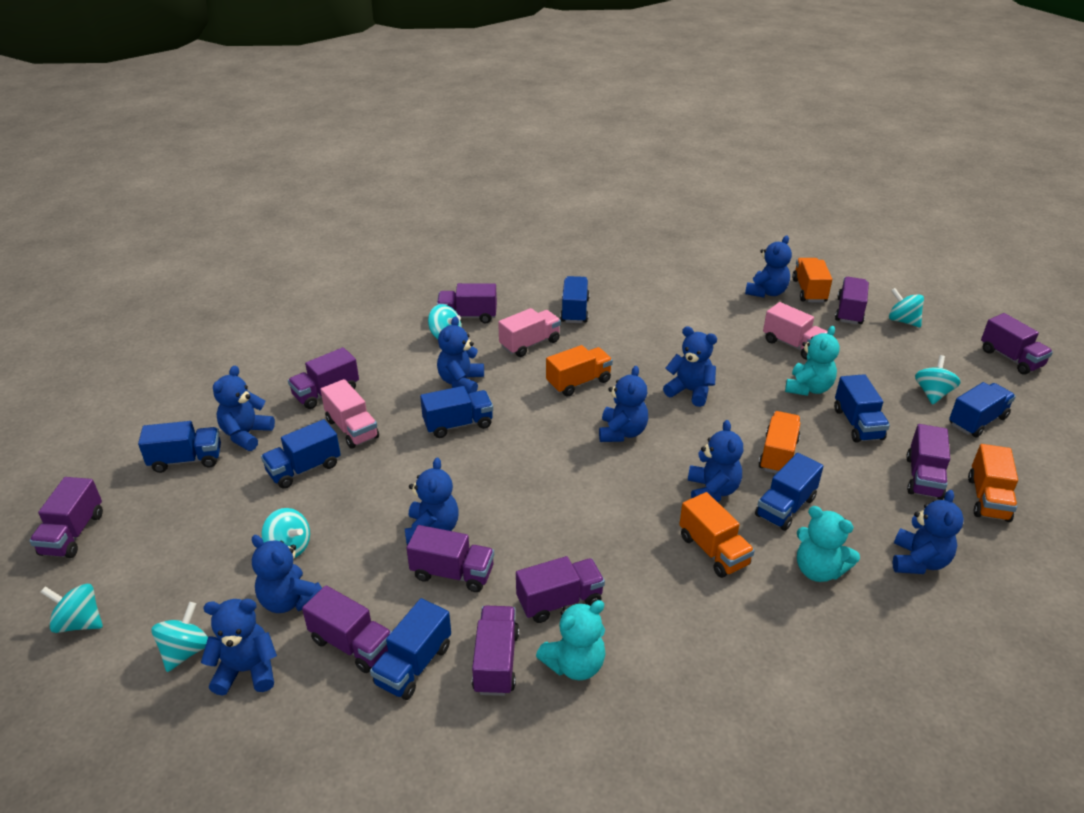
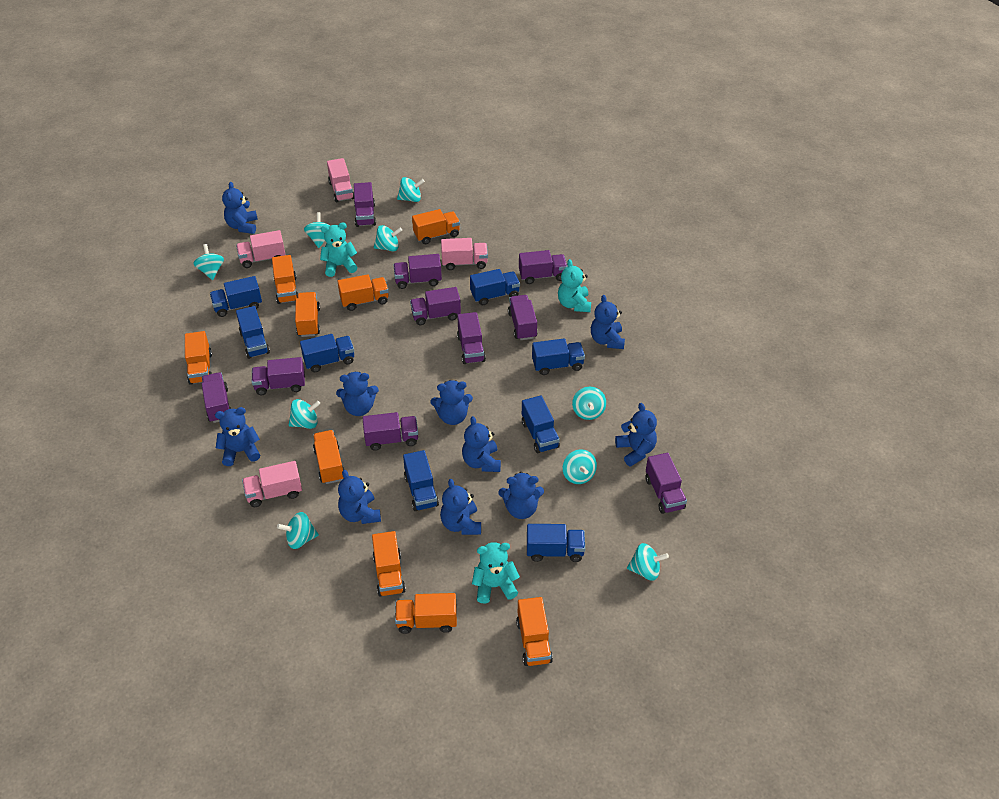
orange truck: [546,345,613,397] [679,492,755,578] [758,411,801,474] [792,258,832,302] [968,444,1018,522] = 5 -> [185,331,212,385] [272,255,298,304] [295,292,320,337] [313,430,345,484] [337,274,389,311] [372,531,406,596] [395,593,457,634] [412,209,460,244] [516,597,553,666] = 9
pink truck: [320,379,379,449] [498,308,561,357] [763,302,828,360] = 3 -> [236,230,286,268] [242,461,302,507] [327,158,354,202] [441,238,488,270] = 4
turquoise spinning top: [40,584,103,633] [151,602,208,672] [261,508,310,558] [428,304,461,339] [889,288,924,327] [915,355,961,405] = 6 -> [193,244,224,280] [277,512,319,549] [289,399,320,429] [304,212,330,248] [374,225,402,251] [397,177,425,202] [563,449,597,484] [572,387,606,420] [627,543,669,581] = 9

